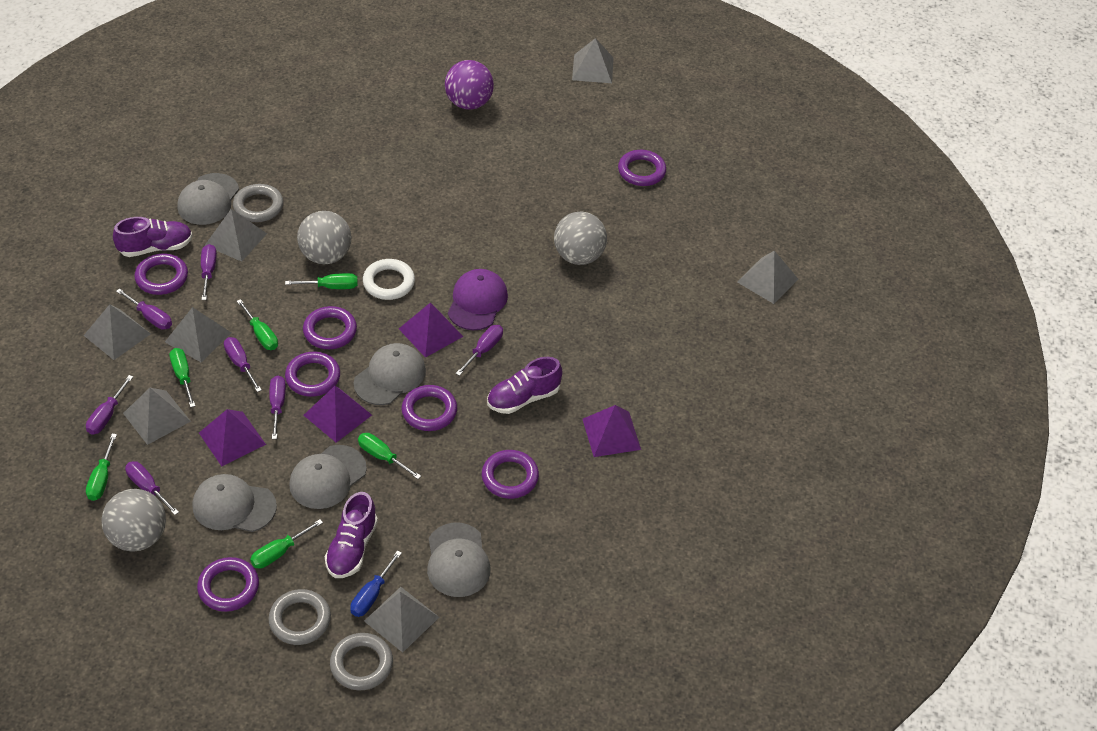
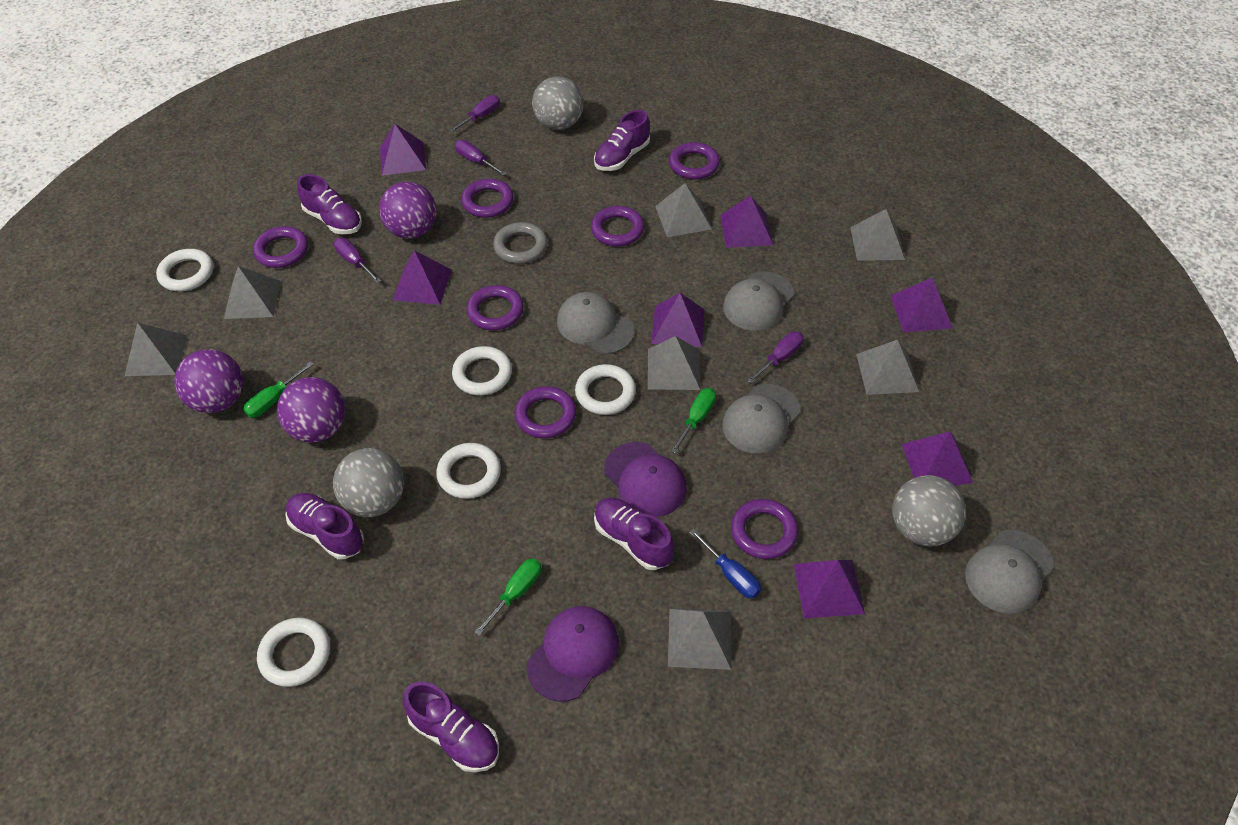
green screwdriver: [86,434,117,501] [170,348,195,407] [237,299,278,350] [250,519,323,569] [285,273,358,289] [358,433,421,479] = 6 -> [243,361,314,418] [474,558,541,636] [671,388,716,454] = 3
grey cap: [177,173,239,225] [193,474,277,532] [289,445,367,509] [354,343,426,405] [427,523,490,597] = 5 -> [557,292,634,354] [722,384,801,453] [723,271,794,331] [965,530,1054,614] = 4
grey ring: [233,184,284,222] [268,589,331,645] [330,633,393,690] = 3 -> [493,222,548,264] = 1
purple ball: [445,60,494,110] = 1 -> [174,349,243,413] [277,377,345,443] [379,182,436,239] = 3
purple cap: [448,269,508,330] = 1 -> [527,606,619,702] [604,442,687,517] = 2
purple pyramid: [199,409,266,466] [303,386,372,443] [399,303,463,358] [583,405,641,457] = 4 -> [380,124,426,176] [393,251,452,305] [651,293,705,347] [720,195,773,248] [794,560,865,618] [890,278,953,333] [902,432,973,485] = 7
purple screwdriver: [86,375,133,434] [116,288,172,330] [125,461,179,515] [201,244,217,300] [224,337,262,392] [269,376,286,439] [456,325,503,376] = 7 -> [334,238,381,283] [448,95,500,133] [455,140,507,176] [747,331,804,383] = 4
purple shoe: [113,217,193,257] [325,492,378,578] [487,357,562,414] = 3 -> [285,493,364,559] [297,174,362,234] [403,682,499,772] [594,110,650,171] [594,497,674,570] = 5
white ring: [363,259,415,300] = 1 -> [156,249,213,291] [257,618,330,687] [436,443,501,499] [452,346,512,396] [575,364,636,415] = 5

